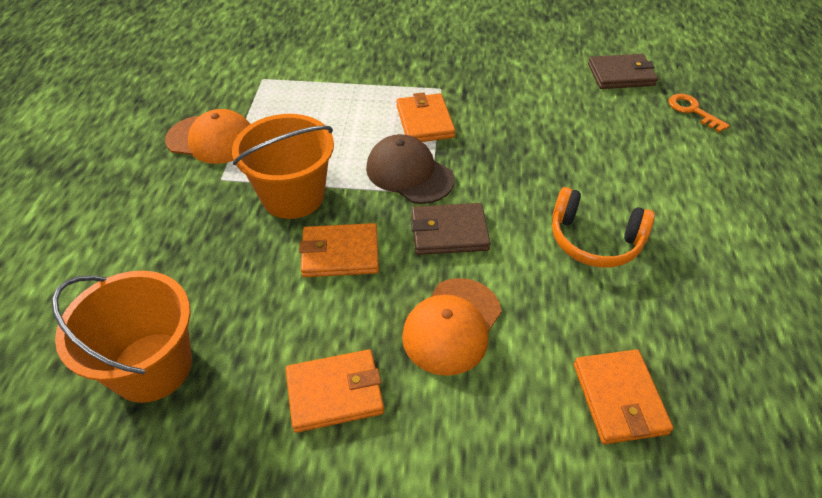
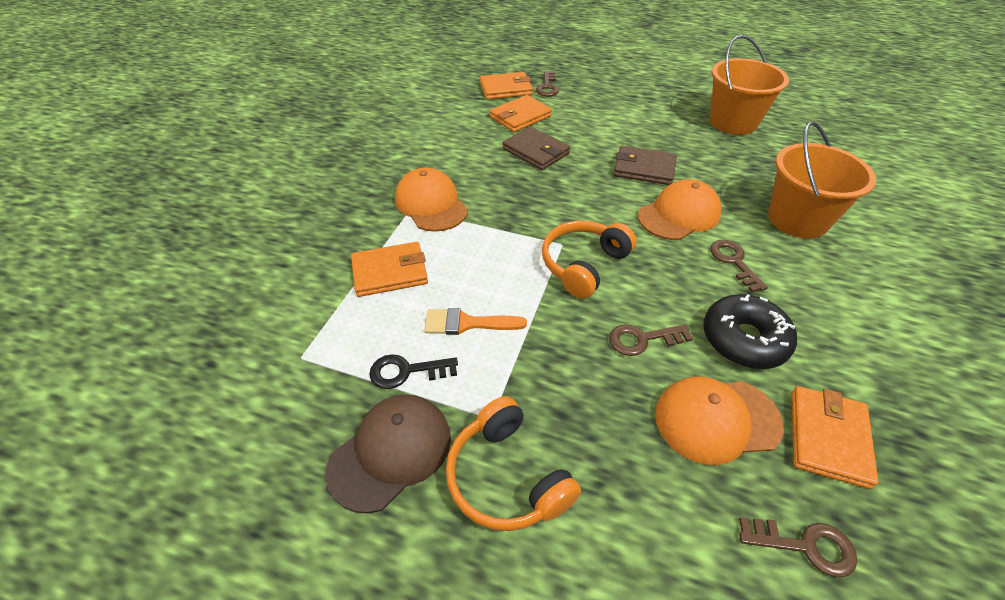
black donut: none = 0 -> [703,294,797,369] = 1
black key: none = 0 -> [369,354,458,389] = 1
brown key: none = 0 -> [536,71,559,97] [609,324,693,356] [710,240,768,292] [739,517,857,578] = 4
orange brush: none = 0 -> [424,308,527,335] = 1
orange cap: [165,109,250,164] [402,278,502,376] = 2 -> [395,168,468,232] [638,179,722,240] [655,376,784,465] = 3
orange headphones: [552,187,655,268] = 1 -> [446,396,581,531] [542,221,636,299] = 2
orange key: [669,94,730,132] = 1 -> none = 0

